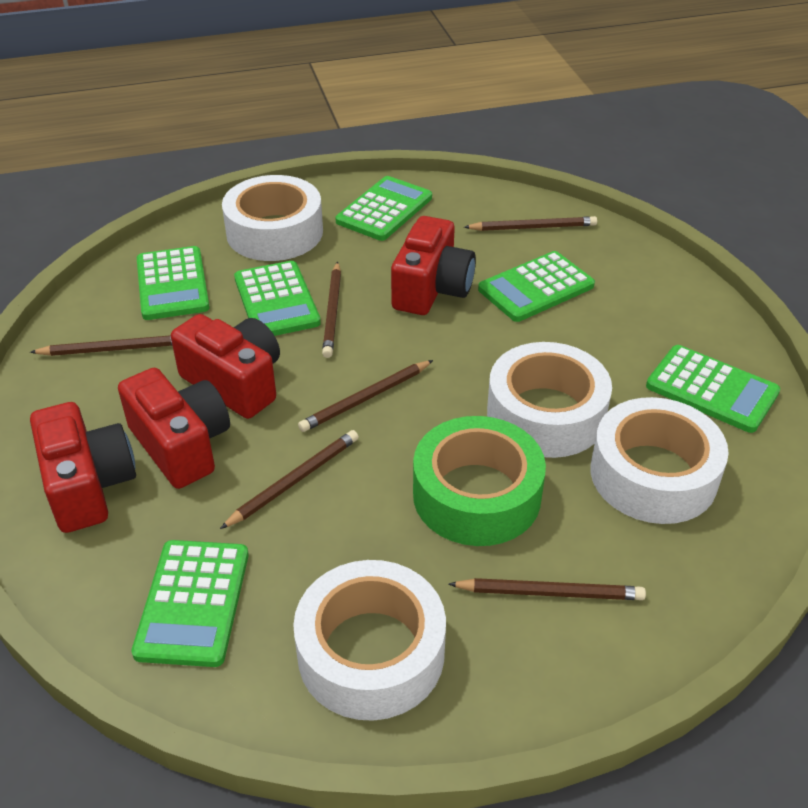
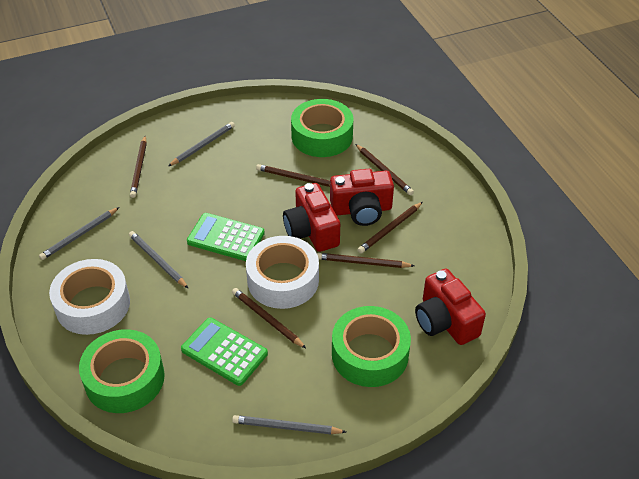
green calculator: [131,540,249,667] [137,246,210,320] [234,261,321,336] [335,176,432,241] [478,251,595,322] [646,345,780,433] = 6 -> [181,318,268,386] [187,213,265,261] = 2
green tape: [413,416,546,546] = 1 -> [79,329,165,413] [291,99,353,157] [332,306,411,387] = 3
grey pencil: none = 0 -> [39,207,119,260] [129,231,189,289] [168,122,235,166] [232,415,346,434] = 4
red camera: [30,402,136,533] [118,368,230,489] [171,314,280,419] [391,216,476,315] = 4 -> [283,183,340,252] [330,169,394,226] [415,269,486,345] = 3
white tape: [222,175,323,261] [293,560,446,721] [487,342,612,458] [591,397,729,524] = 4 -> [49,259,130,335] [246,236,319,309] = 2

